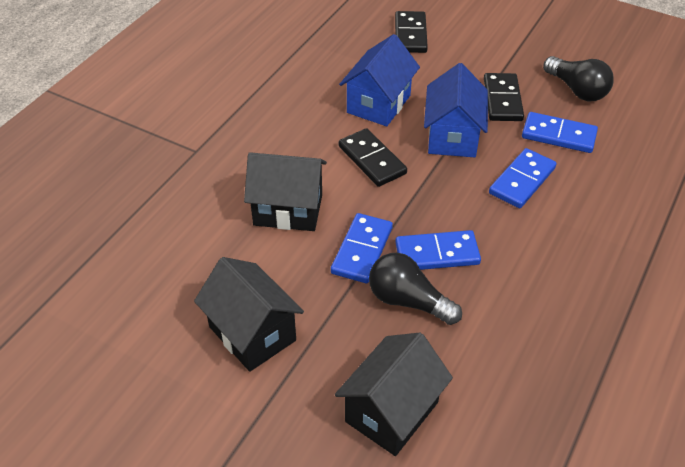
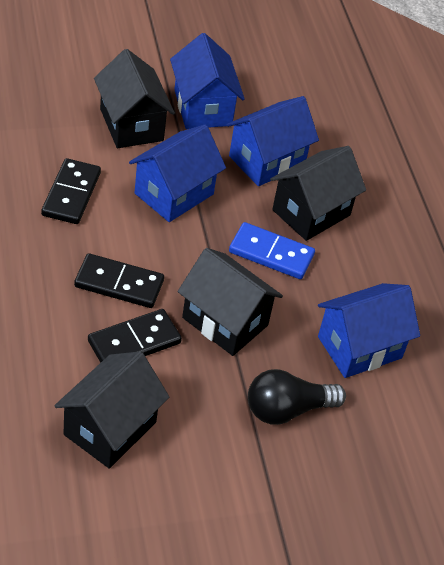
black house: [194,257,304,372] [244,152,327,231] [335,332,453,456] = 3 -> [54,351,169,469] [94,49,175,148] [178,248,283,356] [270,146,366,241] = 4
black light bulb: [369,253,462,325] [543,56,614,101] = 2 -> [248,369,346,425] = 1
blue domino: [331,213,393,283] [395,230,481,270] [489,148,556,208] [522,112,598,153] = 4 -> [229,222,315,279] = 1
blue house: [339,34,420,126] [424,63,488,158] = 2 -> [129,125,226,222] [170,33,245,129] [226,96,319,186] [318,283,420,378] = 4

